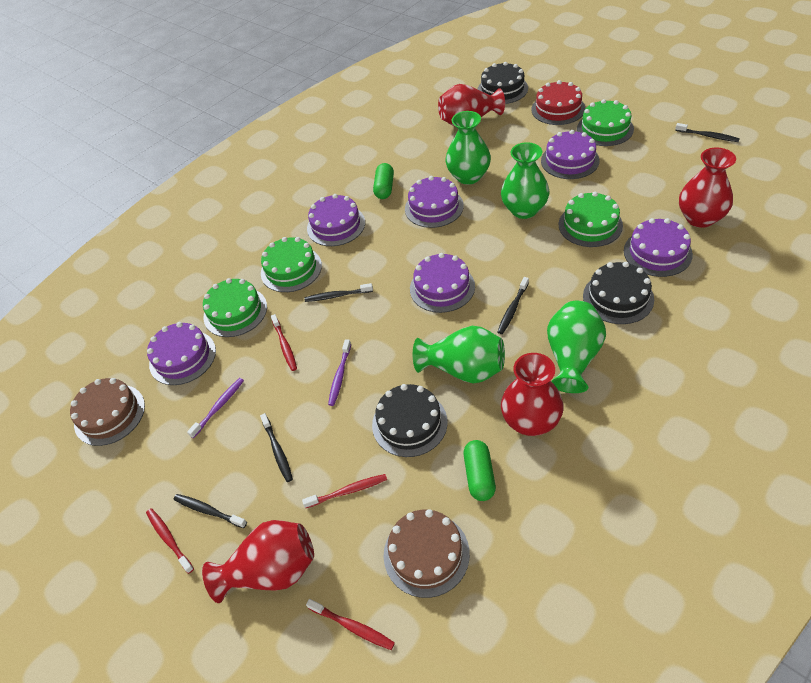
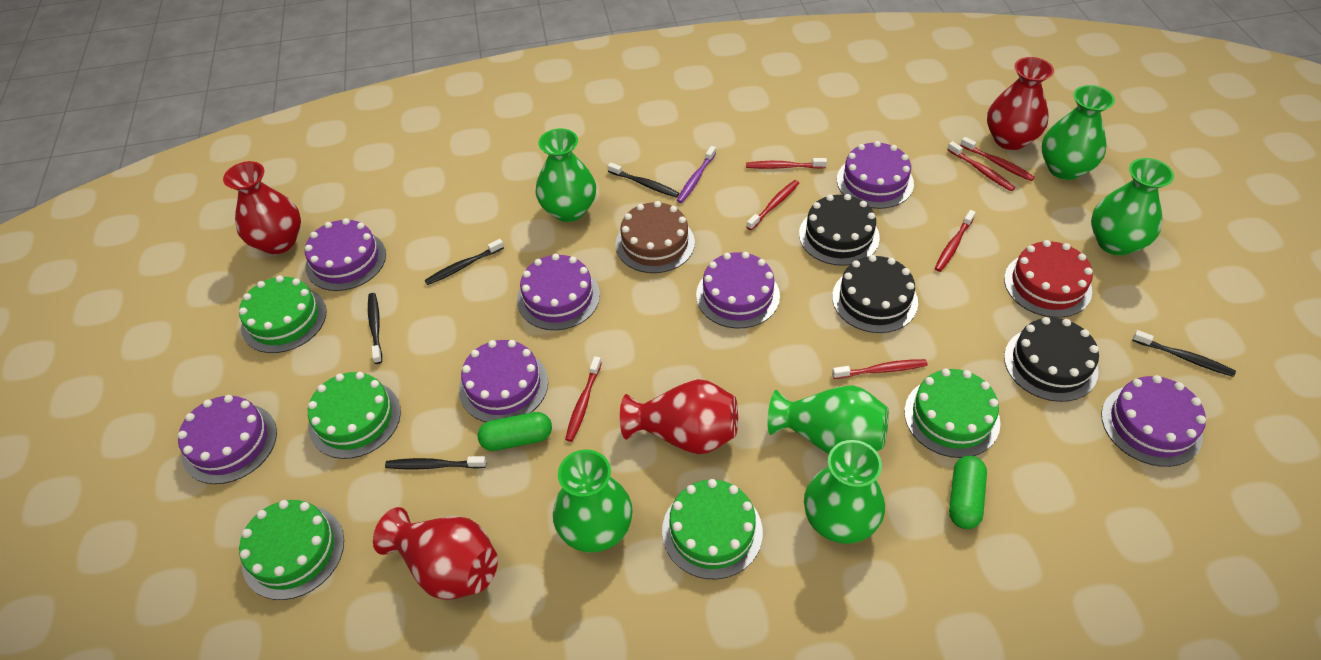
brown cake: [70,378,145,446] [384,509,470,598] = 2 -> [615,201,695,273] = 1
green cake: [203,278,267,337] [261,237,322,292] [559,192,623,247] [577,99,634,146] = 4 -> [239,275,327,353] [239,500,344,600] [308,372,401,459] [662,479,763,579] [904,369,1001,458] = 5
green vase: [413,326,505,383] [446,111,491,185] [501,142,549,219] [547,301,606,393] = 4 -> [536,128,596,222] [553,449,633,553] [768,385,889,454] [804,440,885,544] [1042,85,1115,180] [1091,158,1174,256] = 6
purple cake: [147,322,216,385] [307,194,365,246] [405,176,464,228] [410,253,475,313] [541,130,600,179] [624,218,693,277] = 6 -> [178,395,277,484] [305,218,386,291] [459,340,548,422] [517,254,600,330] [696,252,780,329] [837,141,914,209] [1101,375,1206,467] = 7
purple toothbrush: [187,378,244,438] [328,339,351,406] = 2 -> [677,146,716,203] = 1
red toothbrush: [146,508,194,574] [271,314,297,371] [302,474,387,508] [306,599,395,650] = 4 -> [565,356,602,442] [746,158,827,169] [747,180,799,230] [832,359,928,379] [935,210,976,272] [947,141,1015,191] [960,137,1035,181] = 7

